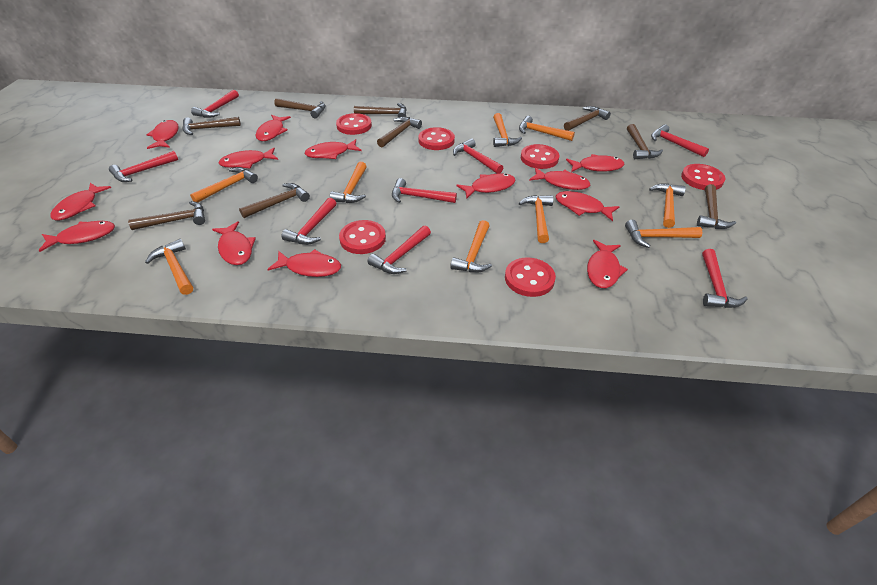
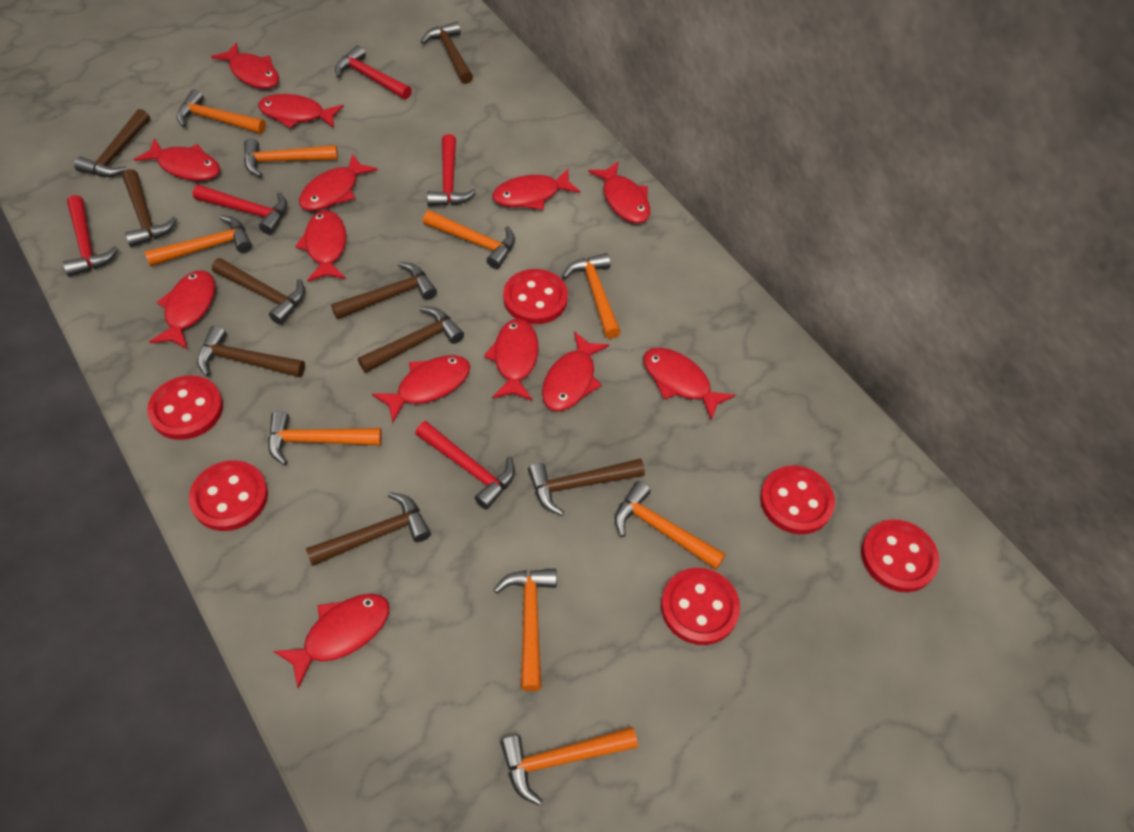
red hammer: [109,151,178,182] [191,90,239,118] [281,198,336,245] [368,226,431,274] [392,178,457,203] [453,138,503,174] [651,124,709,157] [702,249,748,308] = 8 -> [63,195,119,277] [193,185,287,235] [335,45,412,99] [415,421,515,509] [427,134,476,206] = 5

